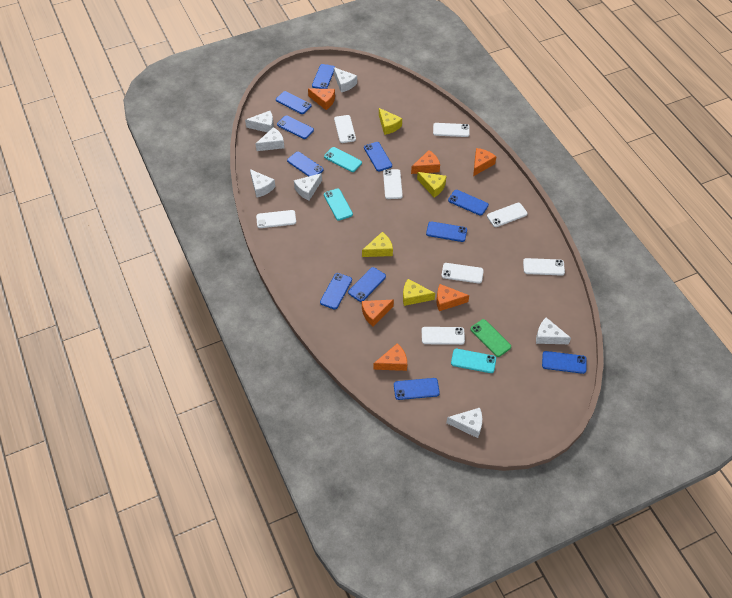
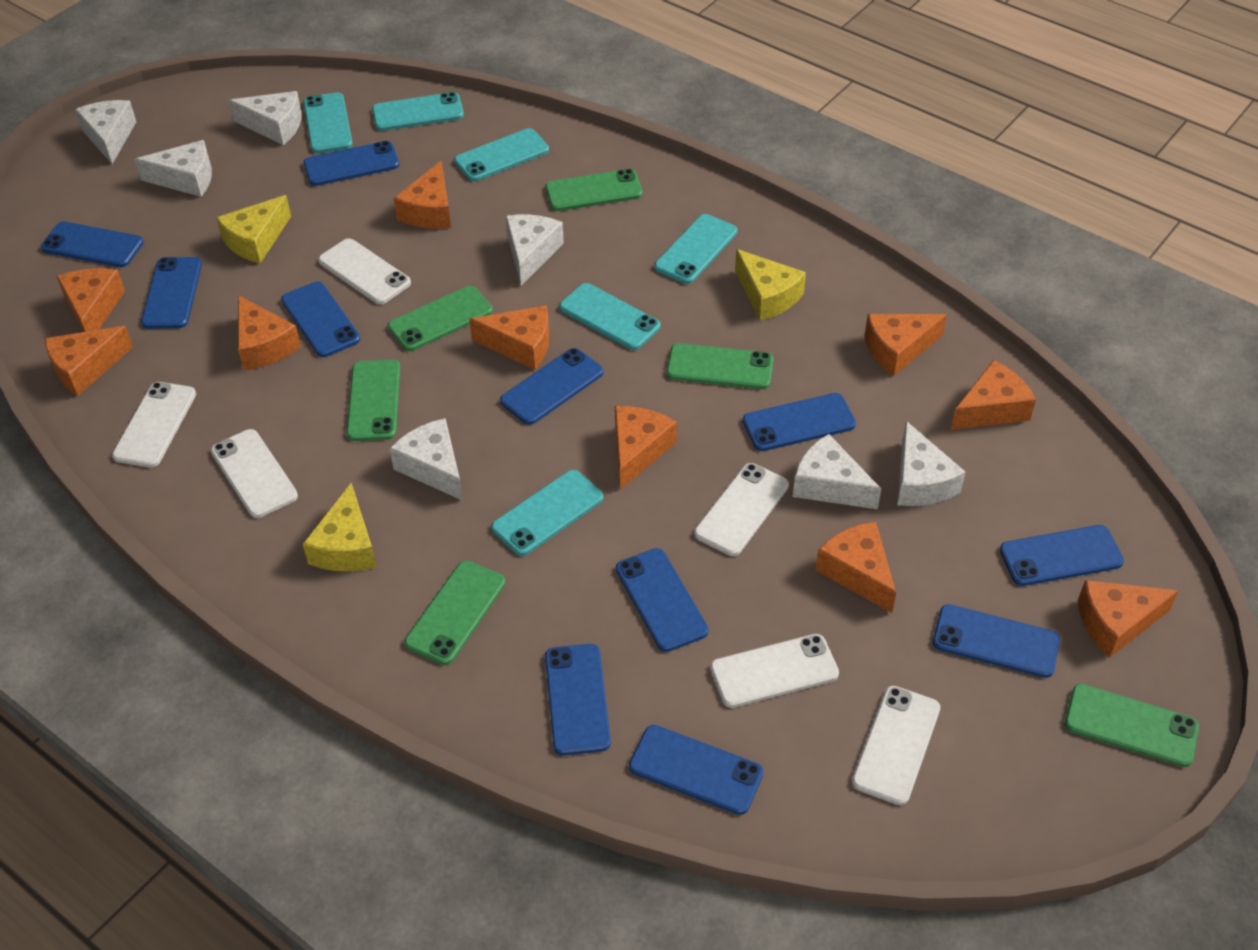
green phone: [470,319,511,357] = 1 -> [347,359,400,441] [388,286,493,351] [404,561,505,665] [545,169,643,211] [667,343,774,389] [1065,684,1199,767] = 6
orange cheese: [308,88,335,110] [362,299,394,326] [374,343,407,371] [411,150,440,174] [437,284,469,311] [473,148,496,176] = 6 -> [45,326,133,396] [57,268,125,332] [238,295,301,371] [393,161,451,229] [469,306,549,370] [615,406,677,490] [816,522,896,613] [865,314,947,376] [951,360,1036,430] [1078,580,1179,658] = 10
turquoise phone: [324,147,362,172] [324,188,353,221] [451,349,496,373] = 3 -> [303,92,353,153] [372,92,464,131] [454,128,549,181] [491,470,604,556] [559,283,661,350] [654,214,737,284] = 6
white phone: [256,210,296,228] [334,115,356,143] [383,169,403,199] [422,327,465,345] [433,123,470,137] [441,263,484,284] [487,203,528,227] [523,258,565,276] = 8 -> [112,382,196,467] [211,429,298,518] [318,238,411,304] [694,463,789,556] [710,634,839,708] [852,686,940,805] = 6
yellow cheese: [362,232,393,257] [379,108,402,135] [403,279,435,306] [417,172,446,197] = 4 -> [216,195,291,263] [303,483,377,571] [735,249,806,321] = 3

